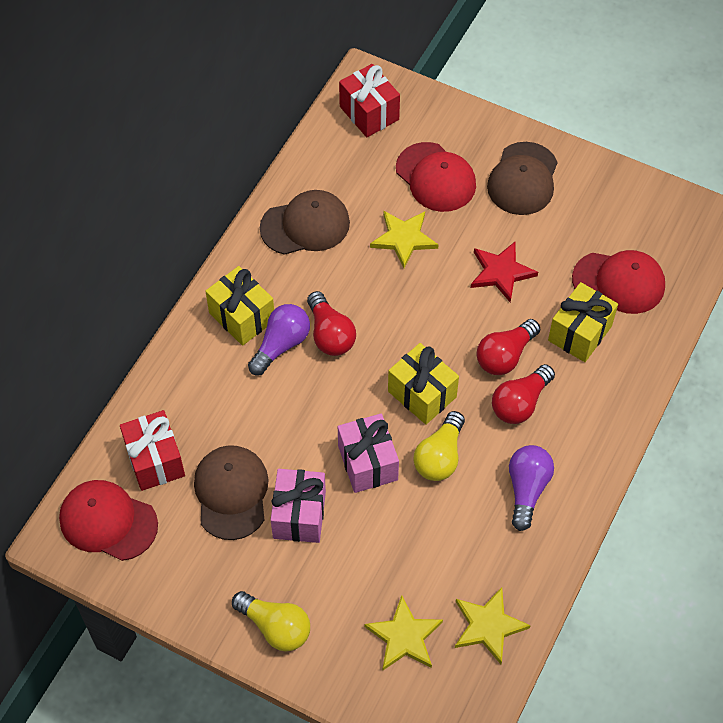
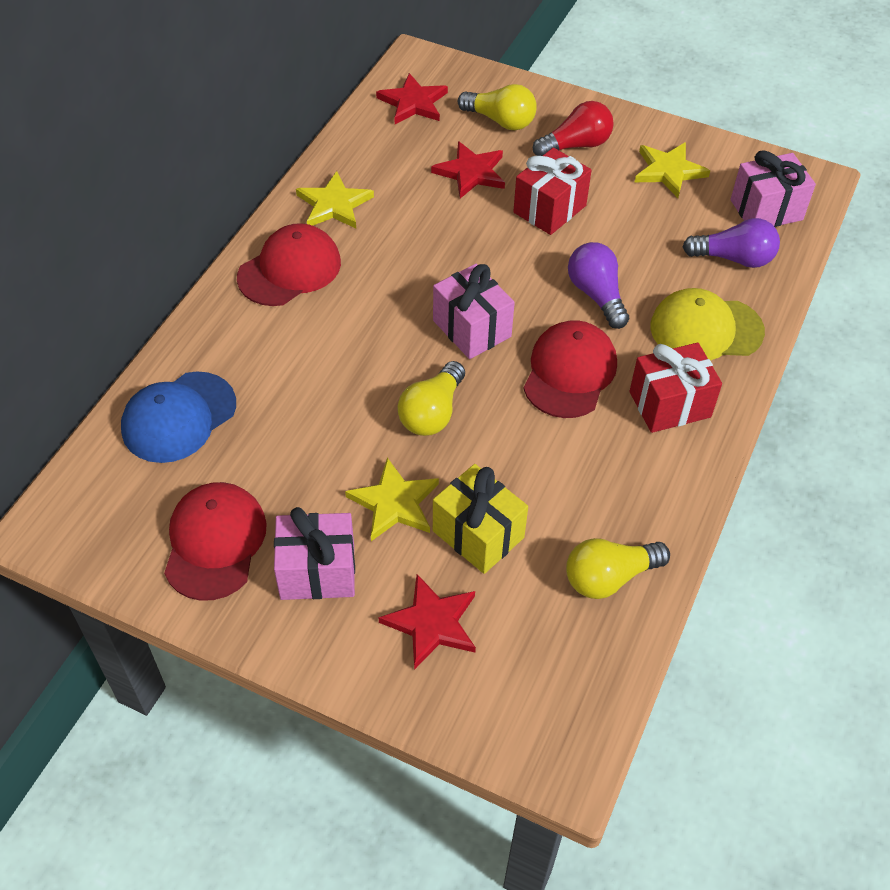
blue cap: none = 0 -> [121,371,236,463] = 1
brown cap: [194,445,269,540] [260,190,350,255] [487,142,558,215] = 3 -> none = 0
pink gift: [271,469,326,543] [338,414,399,493] = 2 -> [274,507,355,600] [433,264,515,359] [730,151,816,227] = 3
red light bulb: [307,291,356,356] [476,319,540,375] [492,364,555,424] = 3 -> [533,101,614,156] = 1
red star: [471,242,538,303] = 1 -> [376,73,448,124] [378,574,476,670] [431,141,505,198] = 3
yellow cap: none = 0 -> [650,288,765,360] = 1
yellow gift: [205,266,274,346] [388,343,459,424] [548,282,618,362] = 3 -> [433,464,528,574] = 1
yellow light bulb: [232,591,310,651] [414,411,465,481] = 2 -> [398,361,465,436] [458,84,537,130] [566,538,670,599] = 3

